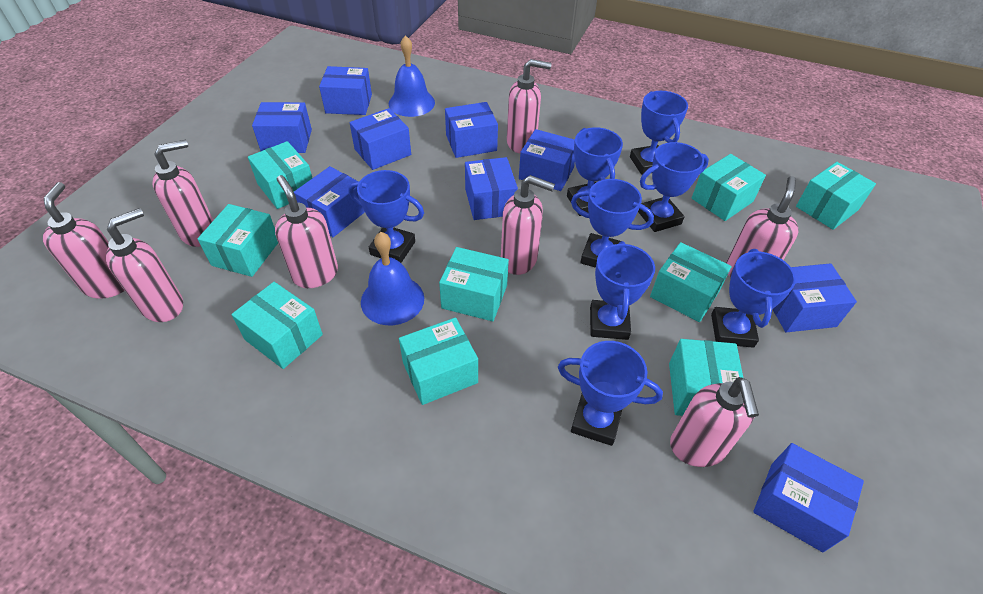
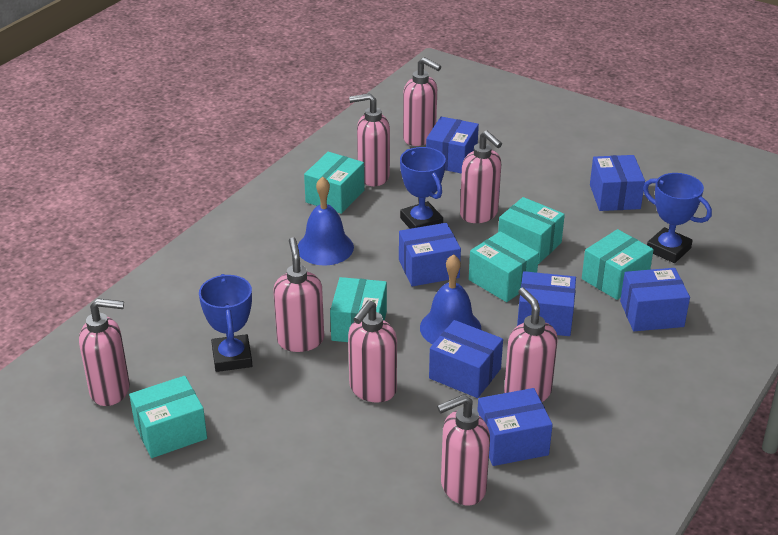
blue box: [252,102,312,153] [294,166,365,237] [319,66,372,115] [349,108,411,170] [445,102,498,158] [465,157,518,220] [519,129,575,191] [753,443,864,552] [773,263,857,332] = 9 -> [399,223,461,287] [426,117,479,174] [429,320,503,398] [477,388,553,466] [517,271,576,336] [590,155,645,211] [620,268,690,331] = 7
blue trophy: [348,170,424,263] [558,341,663,446] [567,127,623,216] [571,179,654,268] [590,241,655,340] [630,91,688,175] [638,142,709,232] [711,249,796,348] = 8 -> [199,274,252,372] [400,147,446,229] [643,173,712,263] = 3
turquoise box: [198,204,278,277] [231,282,323,369] [248,141,312,209] [399,317,478,405] [439,247,509,321] [650,242,731,322] [669,339,743,416] [692,154,766,221] [796,162,876,230] = 9 -> [129,376,207,458] [304,152,364,214] [330,277,387,342] [469,231,539,302] [498,197,565,264] [582,229,654,300] = 6

